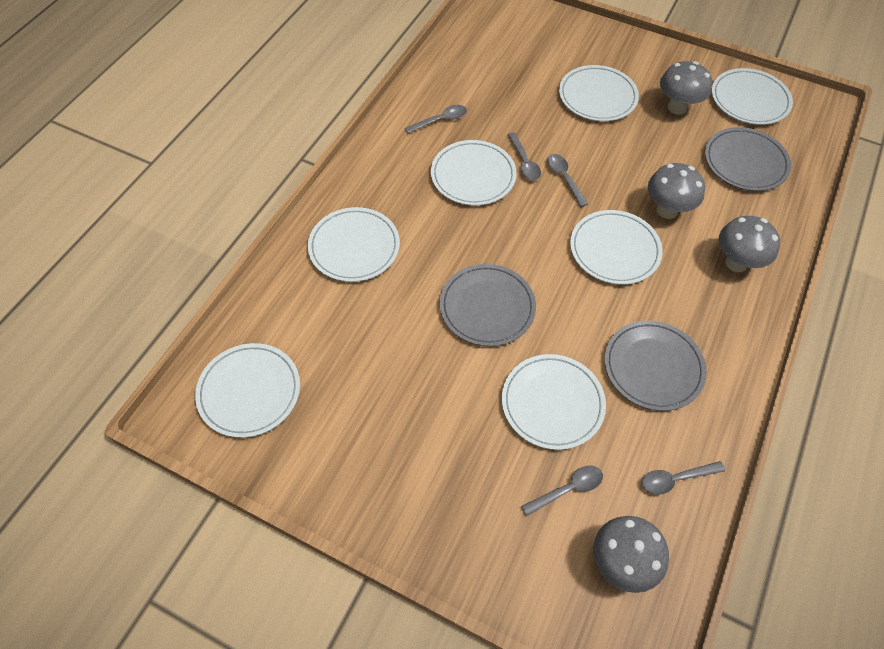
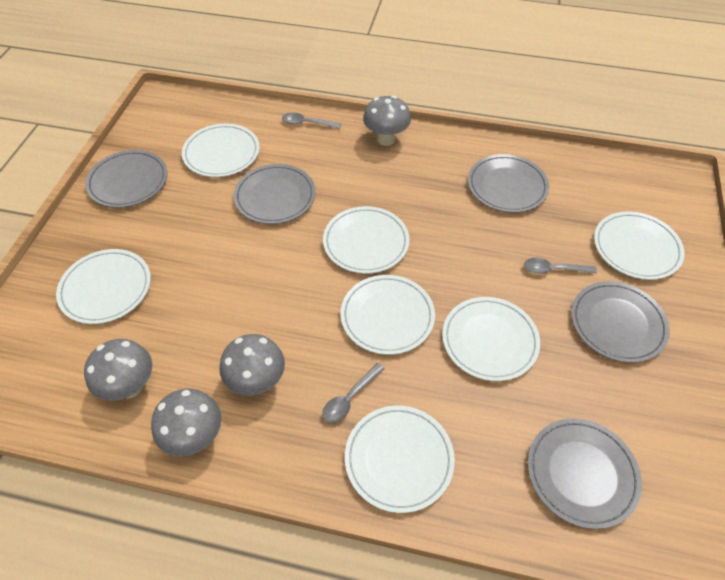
grey plate: [440,264,536,346] [605,321,707,411] [705,127,791,191] = 3 -> [85,150,168,208] [233,164,316,224] [468,154,549,213] [528,418,642,529] [571,281,670,363] = 5
grey spoon: [405,105,467,133] [508,132,541,180] [521,465,603,516] [547,154,588,207] [642,461,725,495] = 5 -> [282,112,341,129] [322,363,385,423] [524,258,597,274] = 3

